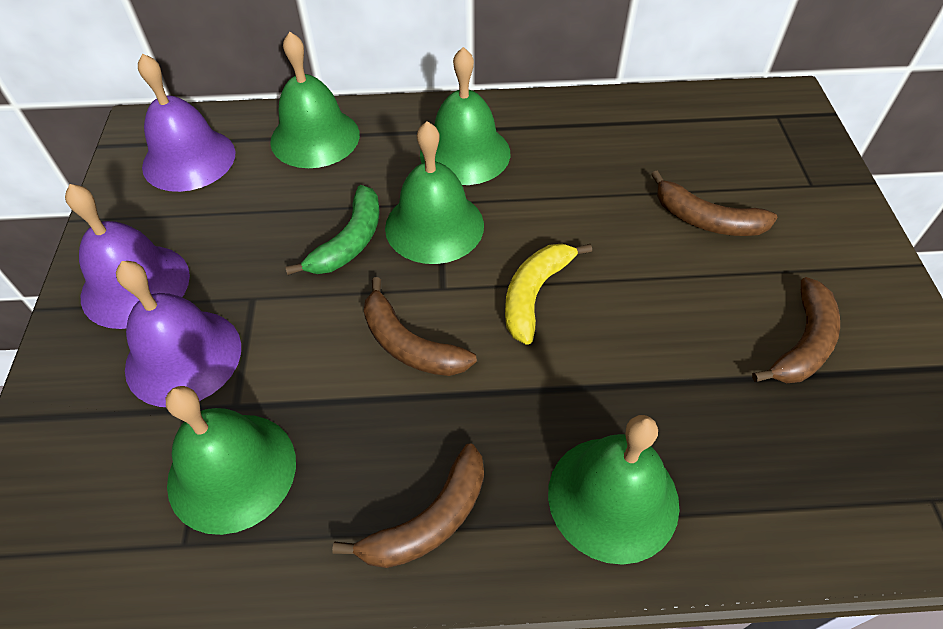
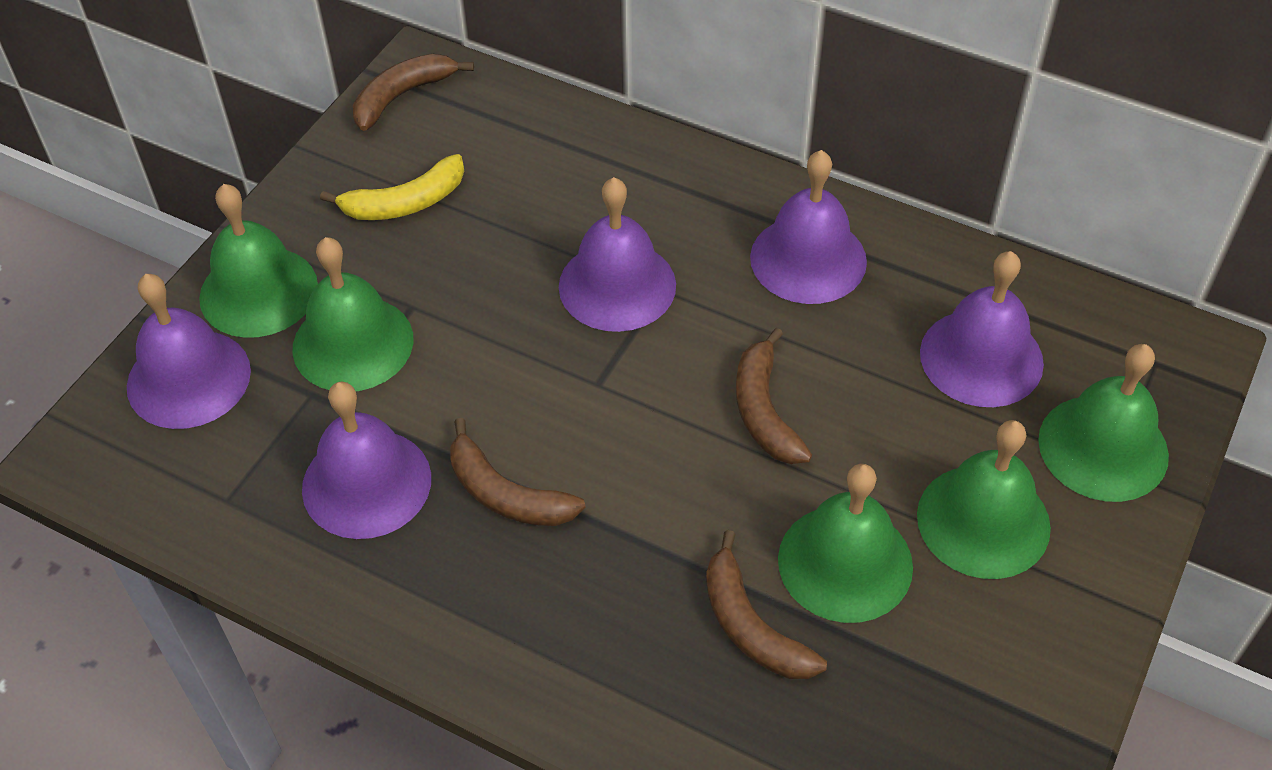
green banana: [285,185,380,275] = 1 -> none = 0
purple bell: [65,184,190,329] [116,261,241,407] [138,53,235,192] = 3 -> [127,274,251,429] [302,382,431,539] [559,177,676,332] [750,150,867,304] [920,251,1044,407] = 5

